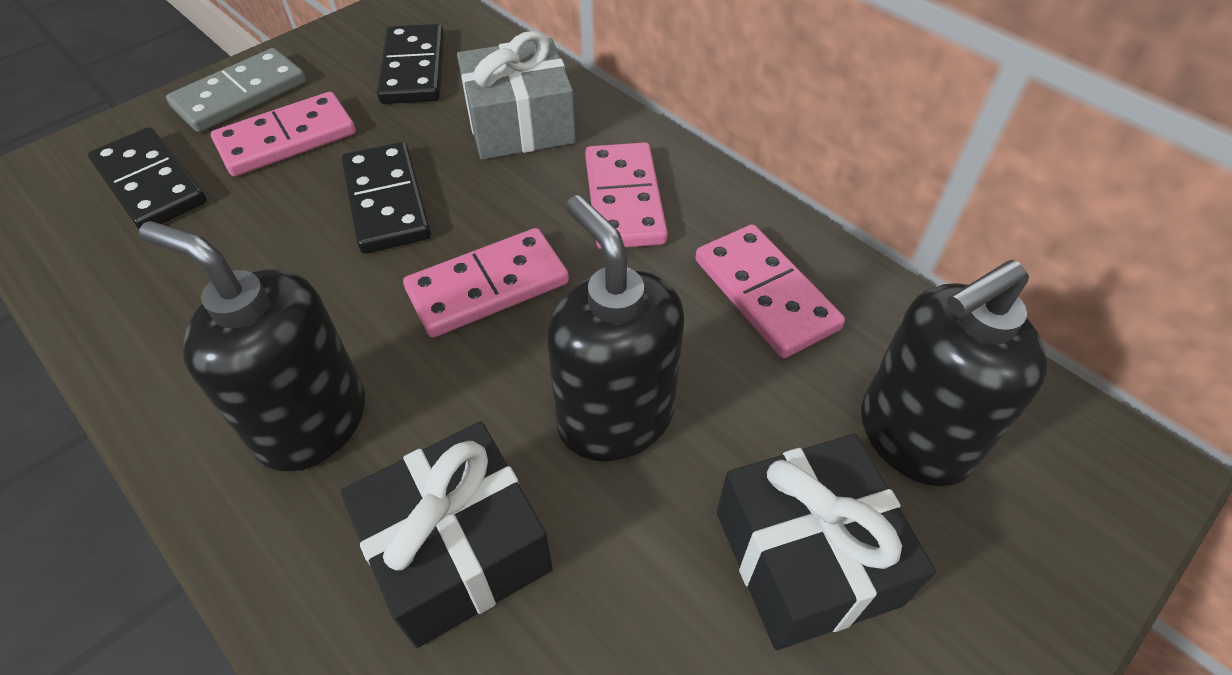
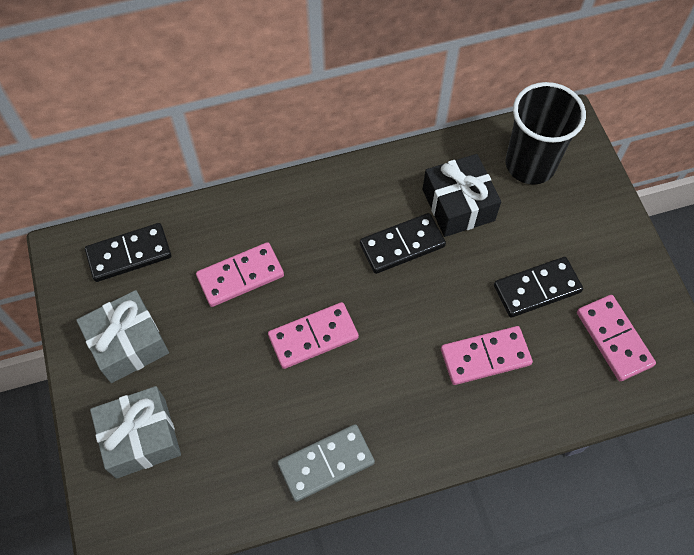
black cup: none = 0 -> [505,82,586,185] = 1
black gift: [340,421,553,648] [717,434,936,650] = 2 -> [423,154,501,237] = 1
black soap dispenser: [139,221,365,472] [546,195,684,462] [861,260,1047,486] = 3 -> none = 0
grey gift: [457,31,576,160] = 1 -> [76,290,169,383] [90,386,181,479] = 2

